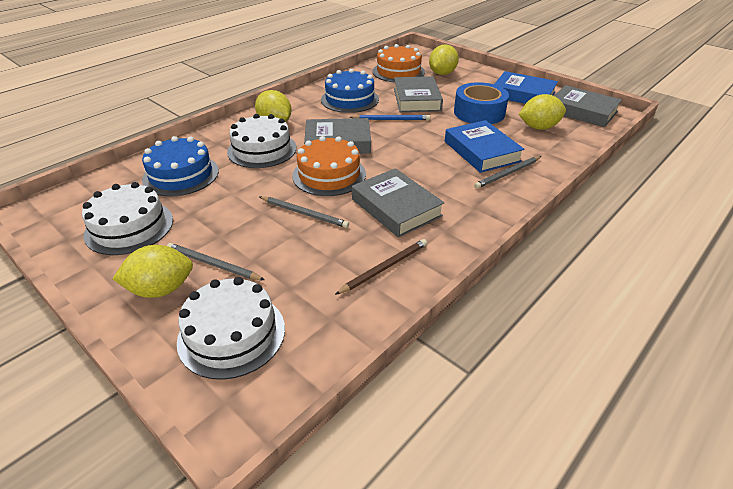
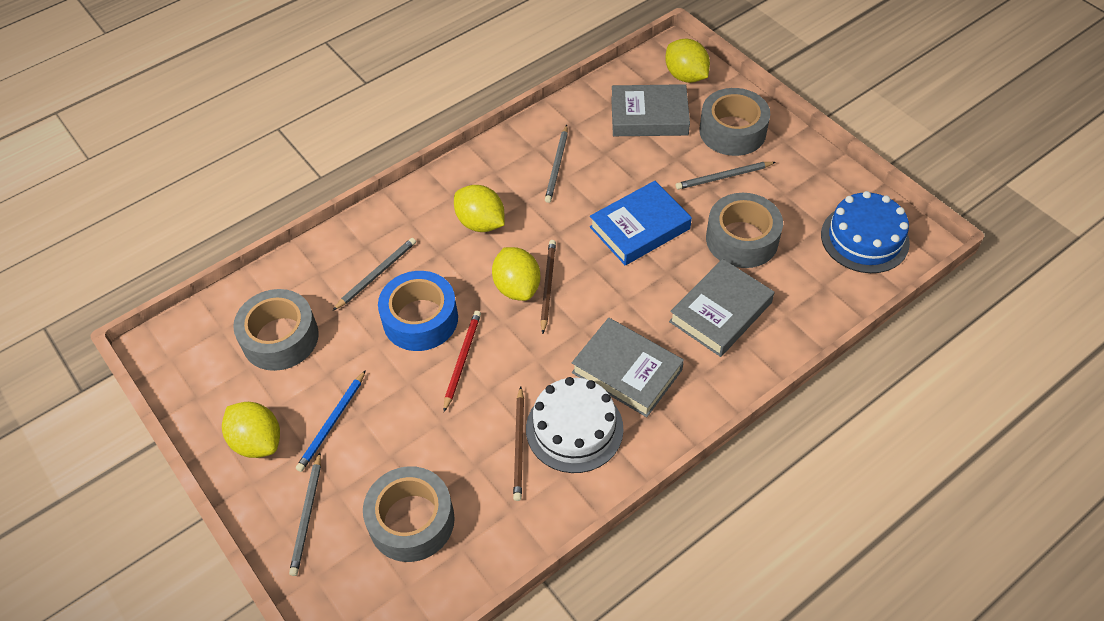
blue book: [445,120,525,173] [494,71,558,104] = 2 -> [590,181,692,266] = 1
blue cake: [142,136,219,196] [321,69,379,113] = 2 -> [821,191,910,273] = 1
brown pencil: [335,239,427,295] = 1 -> [513,386,524,501] [540,240,556,334] = 2
grey book: [304,118,371,154] [352,168,445,238] [394,76,443,112] [554,85,622,127] = 4 -> [572,318,684,417] [611,84,690,136] [669,259,774,357] = 3
grey pencil: [167,243,265,280] [260,196,349,228] [474,156,541,189] = 3 -> [289,452,321,576] [333,238,416,310] [545,125,568,203] [676,162,776,190] = 4
grey tape: none = 0 -> [233,289,319,371] [363,466,455,562] [699,88,770,156] [706,193,783,268] = 4
orange cake: [292,136,366,196] [372,44,425,82] = 2 -> none = 0
red pencil: none = 0 -> [444,311,481,412] = 1
white cake: [82,182,173,255] [177,277,285,380] [227,114,296,168] = 3 -> [526,377,624,473] = 1

